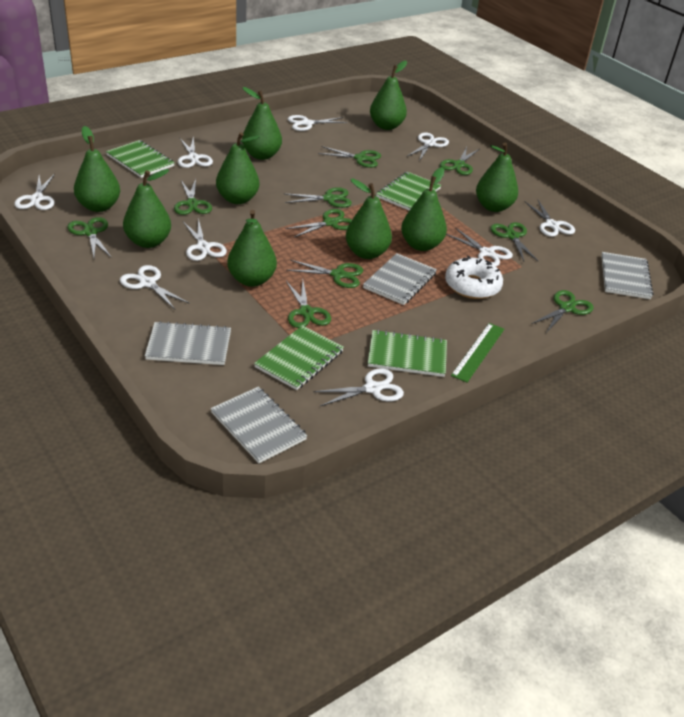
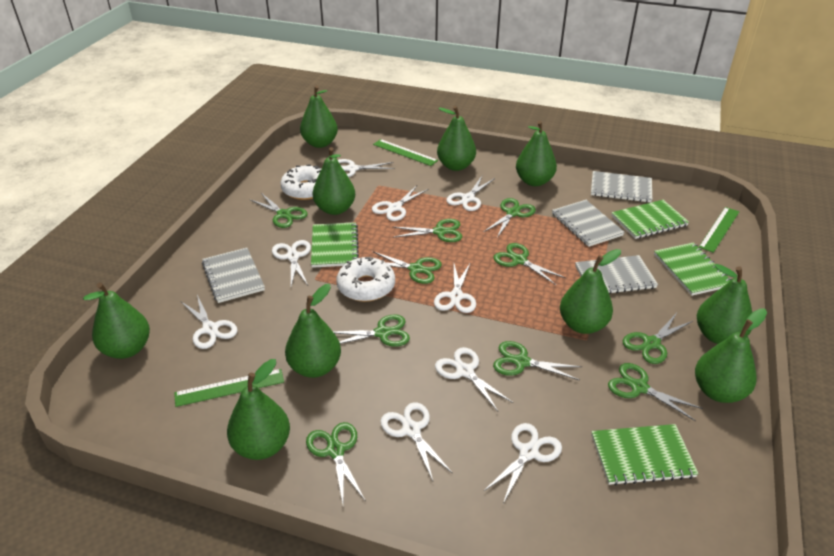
green pear: [74,126,120,212] [123,169,171,248] [216,132,259,204] [227,210,277,287] [242,87,282,160] [346,179,392,259] [370,61,407,130] [401,167,447,251] [476,142,518,212] = 9 -> [83,282,150,359] [227,359,290,460] [285,284,341,378] [300,85,338,148] [313,147,355,215] [437,106,476,171] [516,121,557,186] [560,249,621,334] [695,308,767,403] [697,264,752,344] = 10
green ruler: [451,323,504,383] = 1 -> [174,369,284,407] [373,139,438,166] [699,207,739,253] = 3
white donut: [445,256,503,299] = 1 -> [280,164,321,200] [336,257,395,302] = 2

